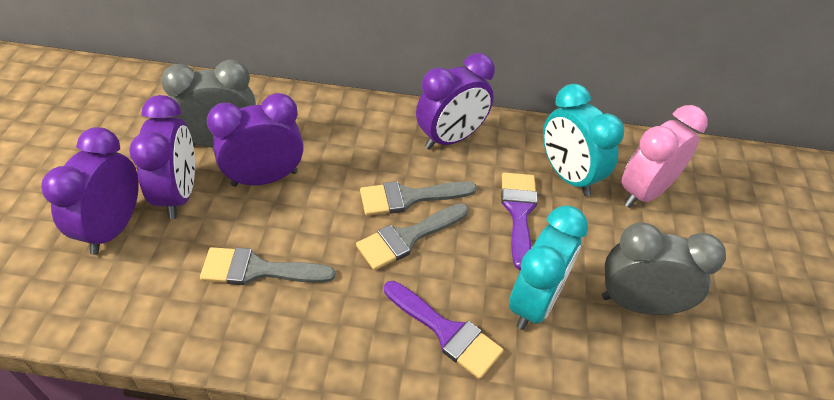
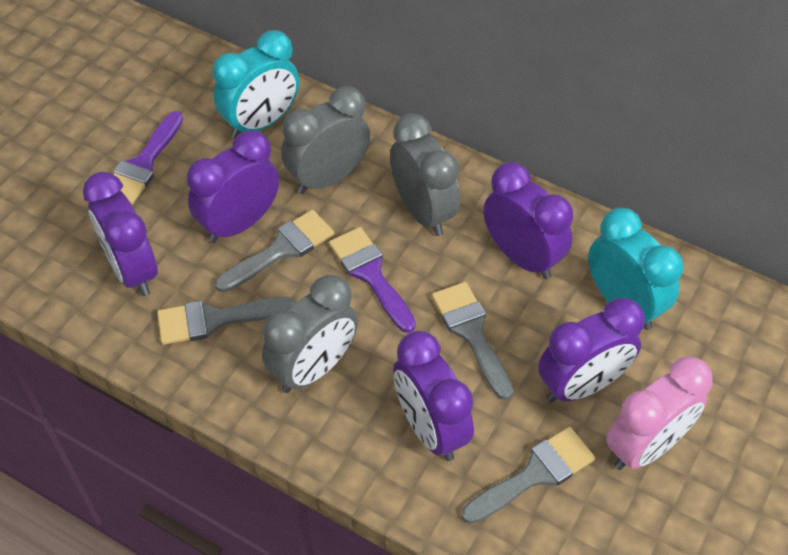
grey brush: [200,247,335,285] [356,203,469,270] [360,181,477,216] = 3 -> [157,297,295,345] [215,210,334,292] [432,282,514,400] [462,427,595,524] = 4
grey clock: [161,60,256,148] [602,222,726,315] = 2 -> [262,275,358,393] [281,86,370,194] [390,113,460,236] = 3
purple clock: [41,127,139,255] [129,95,195,219] [207,93,304,187] [416,53,495,150] = 4 -> [83,172,158,296] [187,130,279,243] [393,331,474,461] [483,162,573,279] [538,298,645,403] = 5

